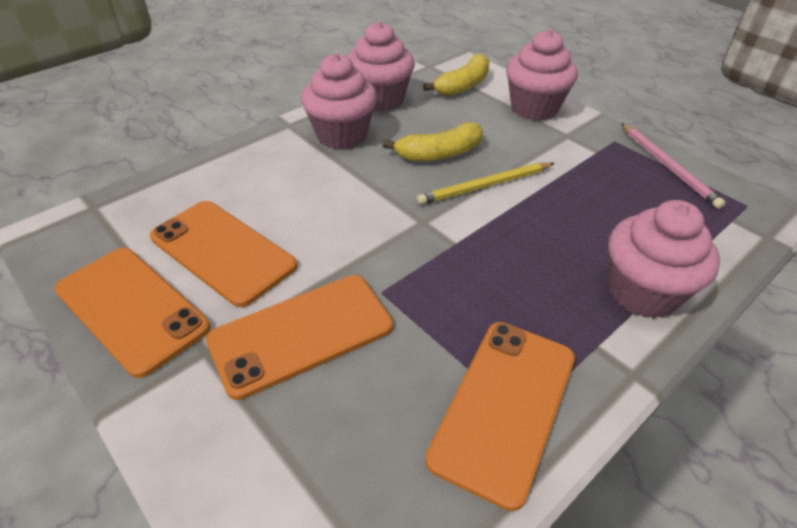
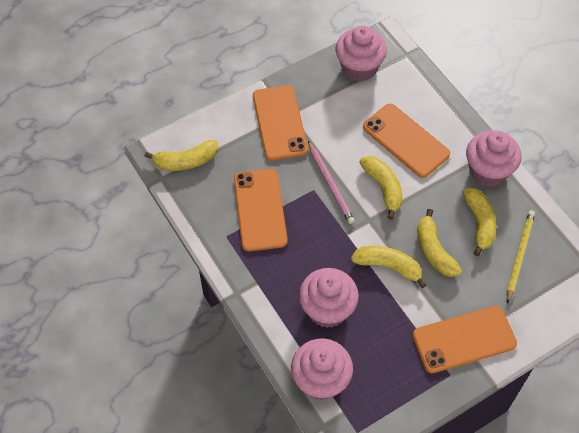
yellow banana: [383,122,483,161] [423,54,490,96] = 2 -> [145,140,218,171] [351,246,426,288] [359,156,403,220] [417,209,462,277] [463,188,496,256] = 5

